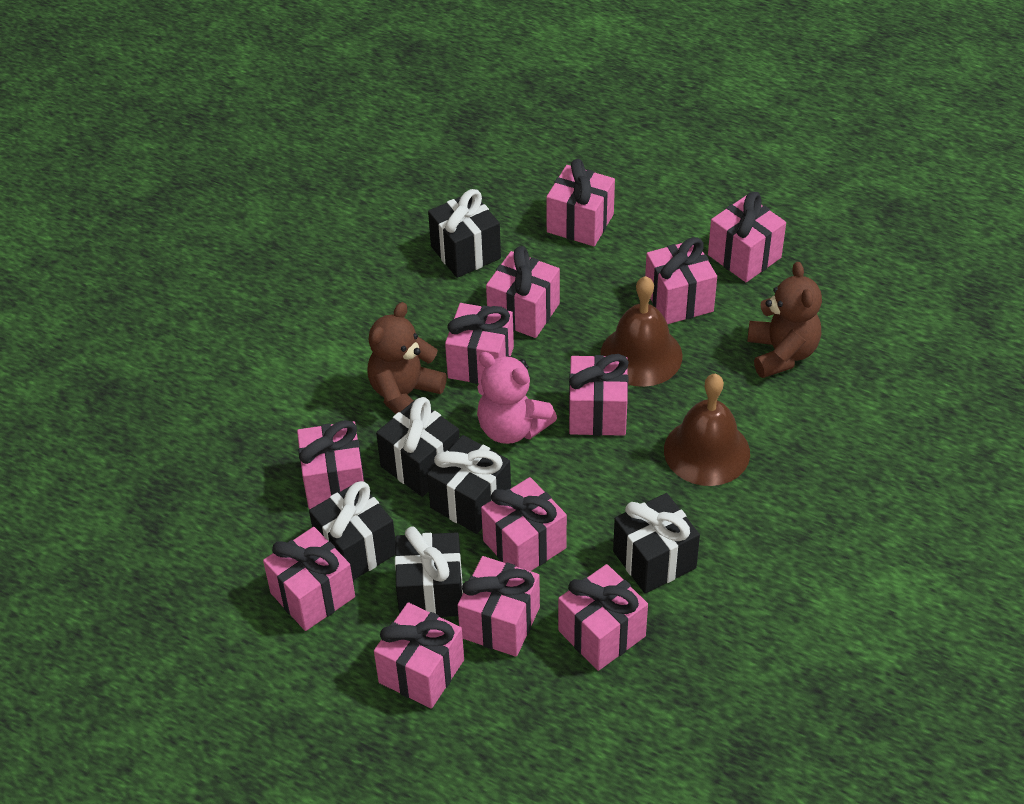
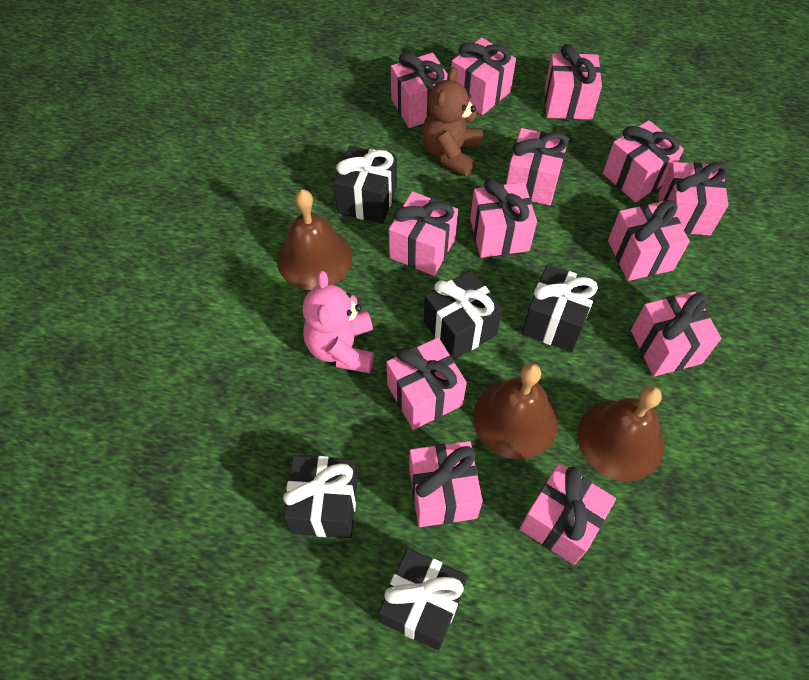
black gift: [309,481,396,580] [376,397,460,497] [395,526,463,617] [427,435,511,534] [428,189,501,278] [613,493,700,594] = 6 -> [283,455,358,538] [334,146,397,224] [379,548,468,650] [424,270,503,360] [522,265,599,352] = 5
brown bell: [600,276,682,387] [664,374,750,486] = 2 -> [277,189,352,290] [473,363,559,460] [577,386,665,482] = 3
brown teddy bear: [367,302,447,414] [747,262,822,378] = 2 -> [422,67,483,176] = 1
pink gift: [263,527,355,631] [297,420,364,509] [374,602,464,708] [445,303,514,384] [457,556,540,657] [481,477,567,571] [486,246,560,338] [546,159,615,246] [558,564,648,671] [569,354,629,436] [645,237,717,324] [708,192,786,282] = 12 -> [386,337,467,430] [389,191,458,276] [391,52,448,128] [409,441,483,527] [451,38,516,115] [470,179,537,258] [506,128,569,206] [520,463,616,565] [545,44,602,120] [603,120,684,202] [608,200,690,281] [631,291,721,376] [658,162,729,235] = 13

